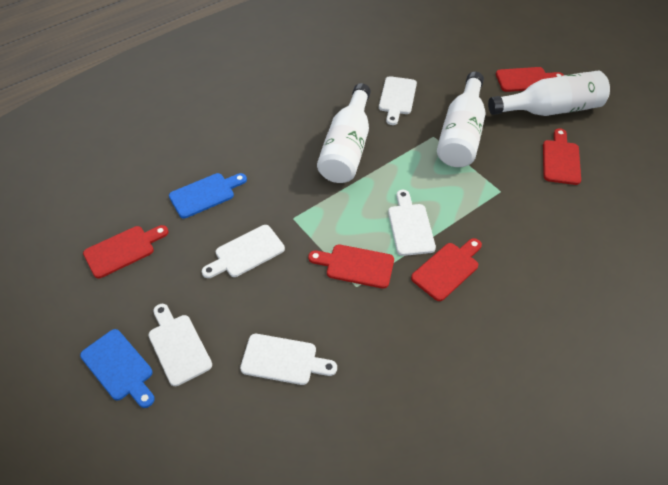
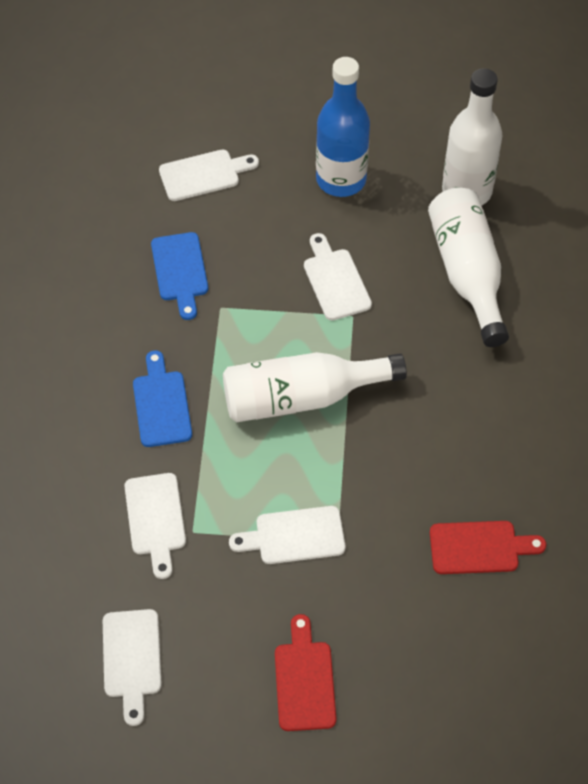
blue bottle: none = 0 -> [316,57,370,197] = 1
red cutting board: [83,225,169,278] [308,244,394,289] [411,238,482,301] [496,67,564,92] [543,128,581,185] = 5 -> [275,614,336,731] [430,521,546,574] = 2

